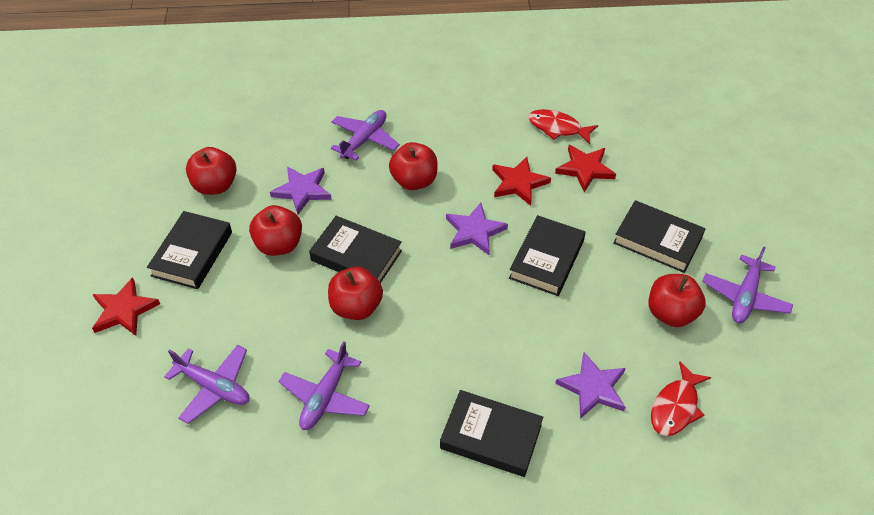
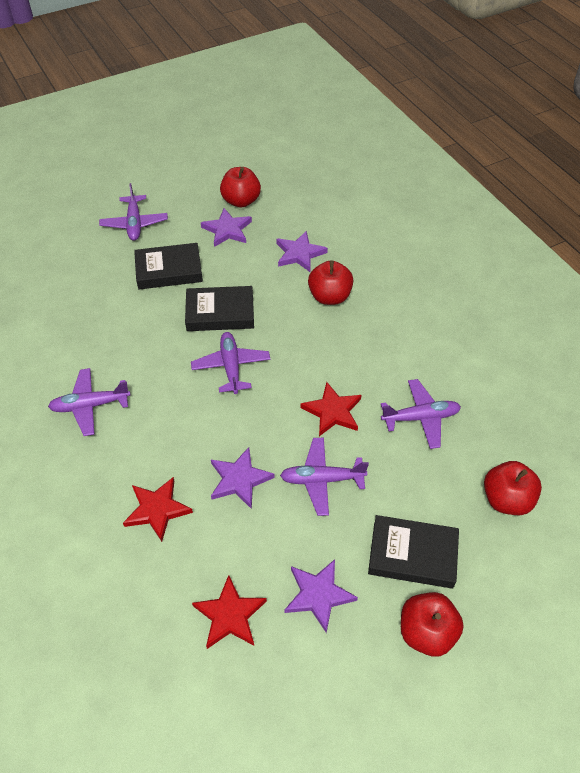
black book: [147,211,232,289] [309,216,402,283] [440,390,543,477] [509,215,586,296] [613,200,706,273] = 5 -> [134,243,203,290] [185,286,254,331] [368,515,459,589] = 3
purple plane: [164,345,249,424] [278,341,370,430] [331,110,400,161] [702,247,793,323] = 4 -> [48,368,131,436] [99,183,168,241] [191,332,271,394] [280,438,369,516] [381,379,461,449] = 5
purple star: [270,166,332,214] [446,203,508,255] [555,352,626,419] = 3 -> [201,208,252,247] [211,447,275,509] [276,231,328,272] [285,559,358,633] = 4
red apple: [186,147,237,195] [249,205,302,256] [328,267,383,320] [389,142,438,190] [648,274,706,327] = 5 -> [220,167,261,208] [308,260,353,305] [401,592,464,657] [484,461,542,515] = 4
red fish: [528,109,598,144] [651,361,711,436] = 2 -> none = 0

